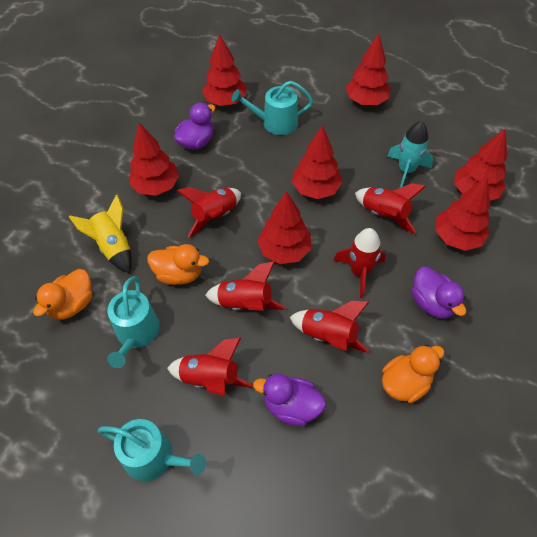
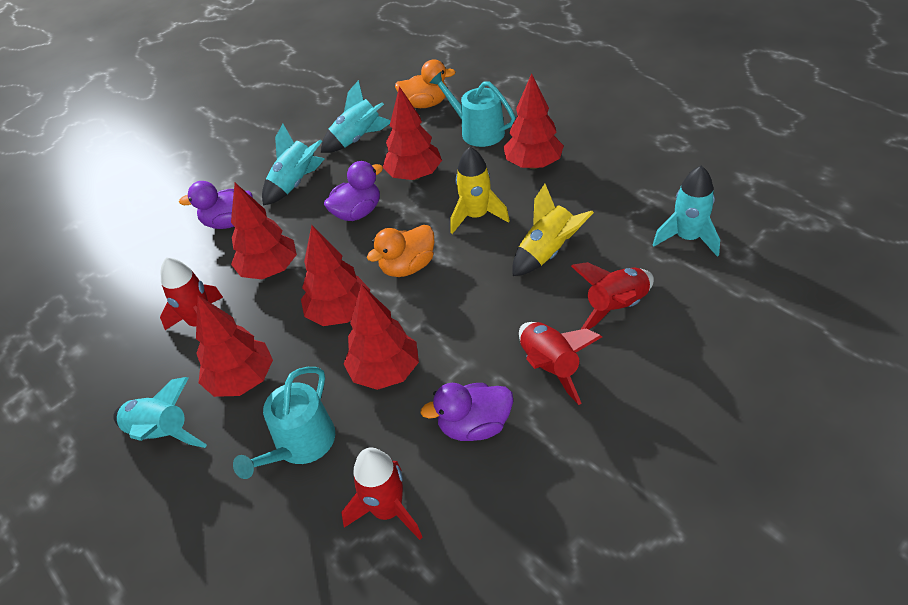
orange duck: [33,269,92,320] [147,244,209,285] [382,345,444,403] = 3 -> [367,225,434,277] [395,59,455,108] = 2
red rocket: [167,338,253,396] [177,187,241,238] [205,261,286,311] [290,301,369,353] [333,228,385,298] [355,183,426,234] = 6 -> [160,257,223,330] [341,447,422,540] [519,322,602,405] [571,262,654,330] = 4
red tree: [129,123,179,196] [202,33,246,106] [257,191,311,264] [292,125,342,199] [346,34,391,105] [435,177,490,251] [454,128,507,200] = 7 -> [196,295,273,397] [231,183,297,279] [301,225,370,326] [344,284,419,390] [383,86,442,180] [504,73,564,169] = 6
turquoise rocket: [387,121,433,188] = 1 -> [113,377,207,448] [262,124,325,206] [321,80,391,153] [653,166,720,257] = 4
turquoise watering can: [98,419,206,481] [107,276,160,368] [232,81,313,135] = 3 -> [233,367,335,479] [430,72,515,147] = 2
yellow rocket: [69,194,132,274] = 1 -> [450,147,510,234] [512,184,594,276] = 2

